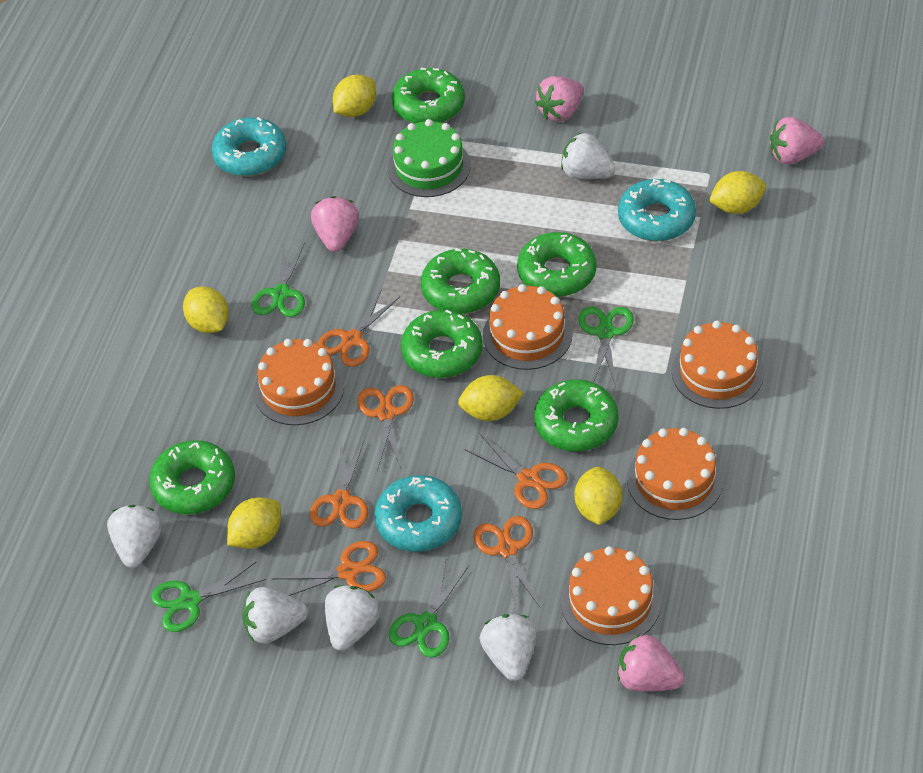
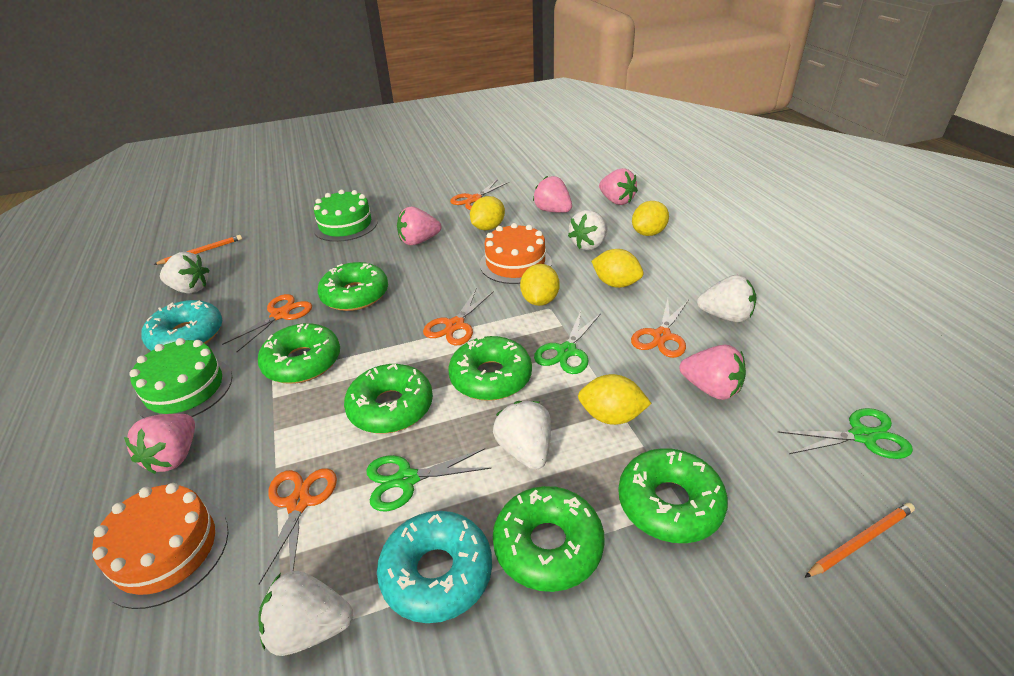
green cake: [388,119,471,197] = 1 -> [129,338,232,418] [313,190,378,242] = 2
green scissors: [151,561,266,632] [251,242,305,317] [388,560,469,658] [578,306,634,387] = 4 -> [366,448,492,511] [534,311,601,374] [778,408,913,459] = 3
orange cake: [254,339,344,425] [483,284,572,370] [561,546,661,645] [627,428,723,520] [672,320,764,409] = 5 -> [92,483,228,609] [480,223,552,284] = 2
orange pencil: none = 0 -> [153,235,242,265] [805,503,915,578] = 2
orange scissors: [272,541,386,596] [310,440,369,529] [317,289,400,367] [357,385,414,471] [464,434,568,509] [474,516,540,612] = 6 -> [222,294,312,352] [258,468,337,585] [423,288,494,345] [450,179,509,210] [631,298,688,358] = 5
pink strawberry: [311,196,359,252] [535,76,583,122] [617,634,684,692] [770,117,825,164] = 4 -> [124,414,195,474] [397,207,441,245] [533,176,572,213] [599,168,638,205] [680,344,746,400] = 5
turquoise donut: [212,117,286,176] [374,475,462,552] [618,179,696,241] = 3 -> [141,300,222,351] [377,511,492,623] = 2
yellow lemon: [183,286,229,333] [227,497,281,549] [333,74,376,117] [458,375,524,421] [574,467,622,525] [709,171,766,214] = 6 -> [470,196,505,230] [520,264,560,306] [578,374,652,425] [591,249,644,288] [632,201,669,236] = 5

